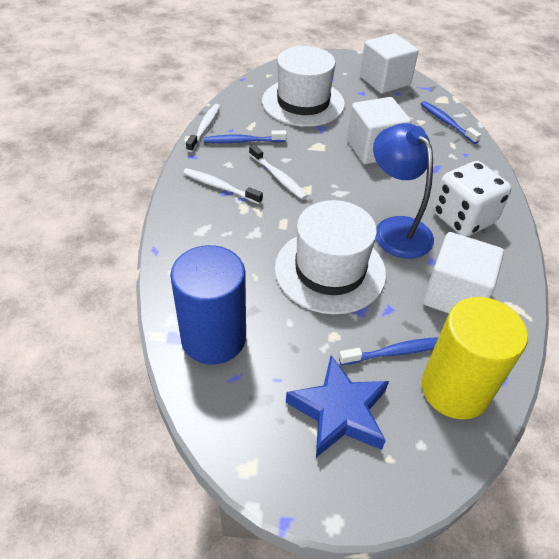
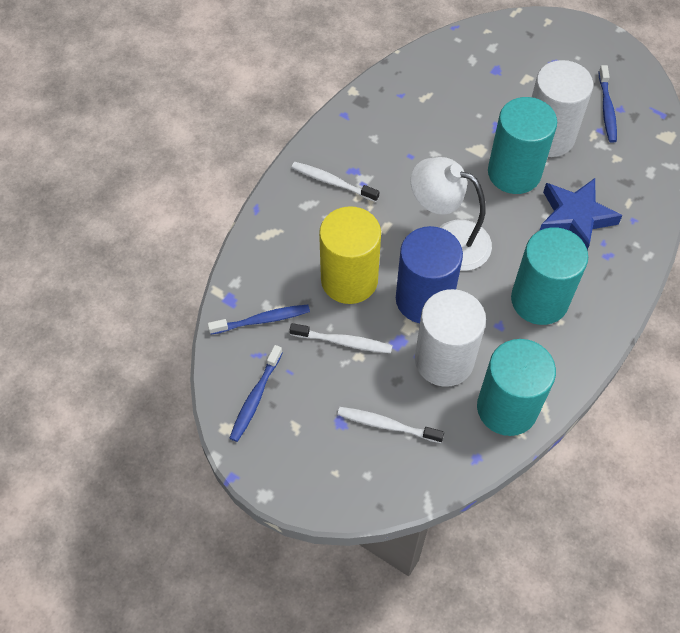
blue lamp: [373,123,434,259] = 1 -> none = 0
turquoise cylinder: none = 0 -> [477,339,556,436] [488,97,557,194] [511,227,588,325] = 3
white cube: [347,97,411,164] [360,33,418,94] [423,232,504,313] = 3 -> none = 0
white cylinder: none = 0 -> [415,289,486,387] [532,60,593,157] = 2
white dice: [433,161,511,237] = 1 -> none = 0
white hat: [262,46,345,127] [275,200,386,314] = 2 -> none = 0
white lamp: none = 0 -> [410,157,492,271] = 1

